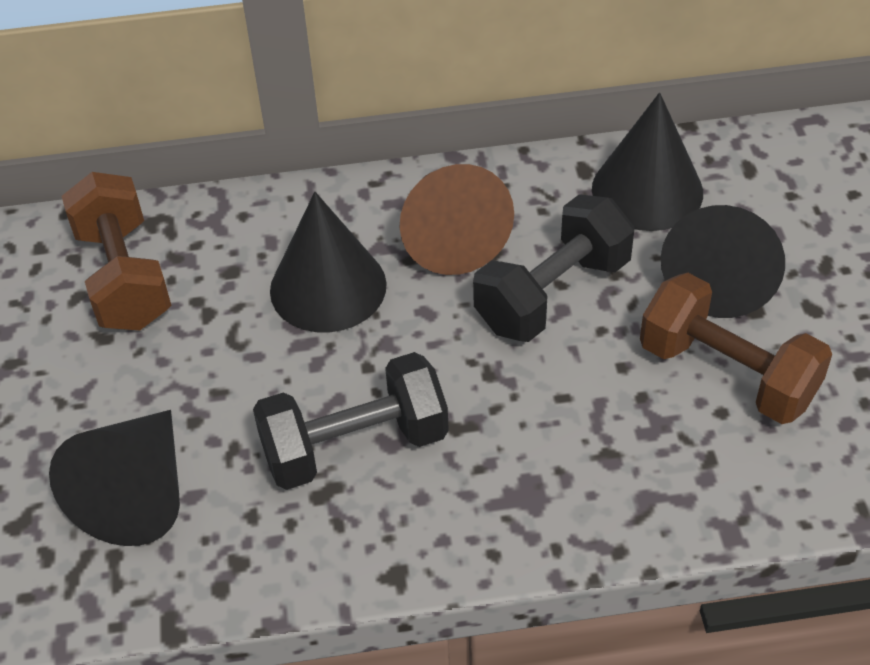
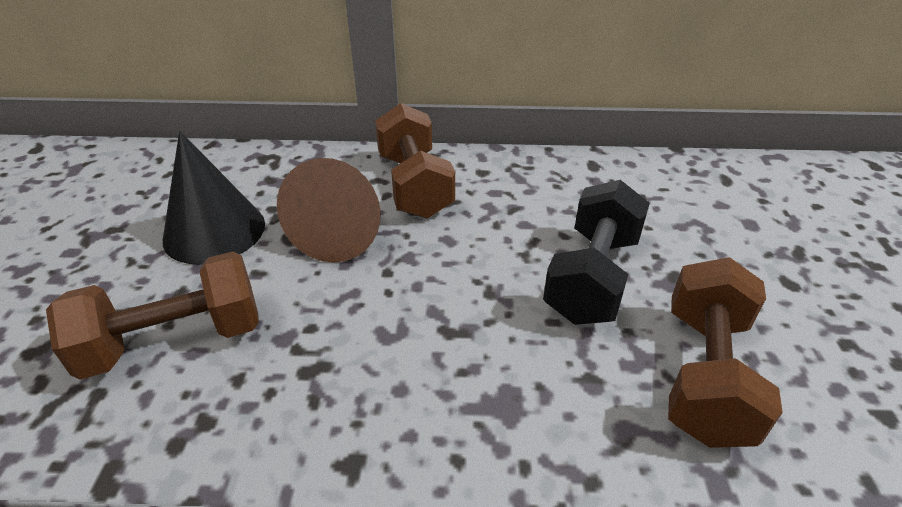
black cone: [49,410,180,546] [270,192,387,332] [592,93,703,231] [661,205,785,318] = 4 -> [163,131,265,265] = 1
black dumbbell: [253,352,449,490] [473,194,634,342] = 2 -> [543,180,650,325] = 1
brown dumbbell: [62,172,172,330] [640,273,832,424] = 2 -> [46,252,259,380] [375,103,455,219] [668,257,783,448] = 3

